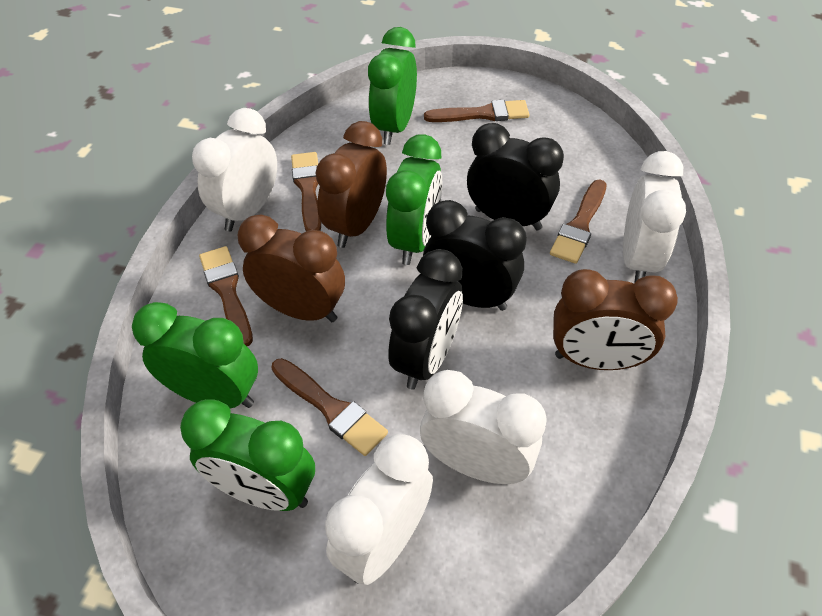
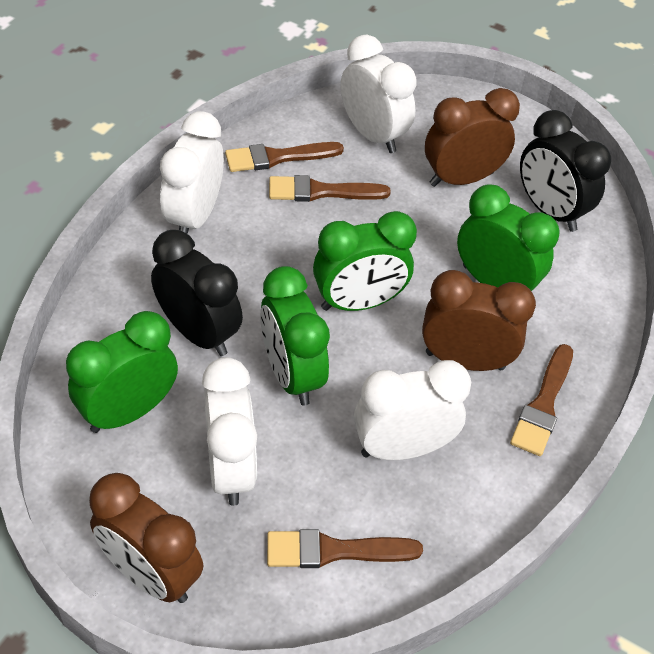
black clock: [388,249,463,390] [423,200,527,311] [467,123,564,230] = 3 -> [151,230,243,356] [520,110,611,232] = 2
brown brush: [199,246,253,346] [271,358,388,456] [291,152,321,231] [424,100,529,122] [550,180,607,264] = 5 -> [225,142,344,172] [267,529,423,568] [269,175,391,202] [510,344,573,456] = 4

